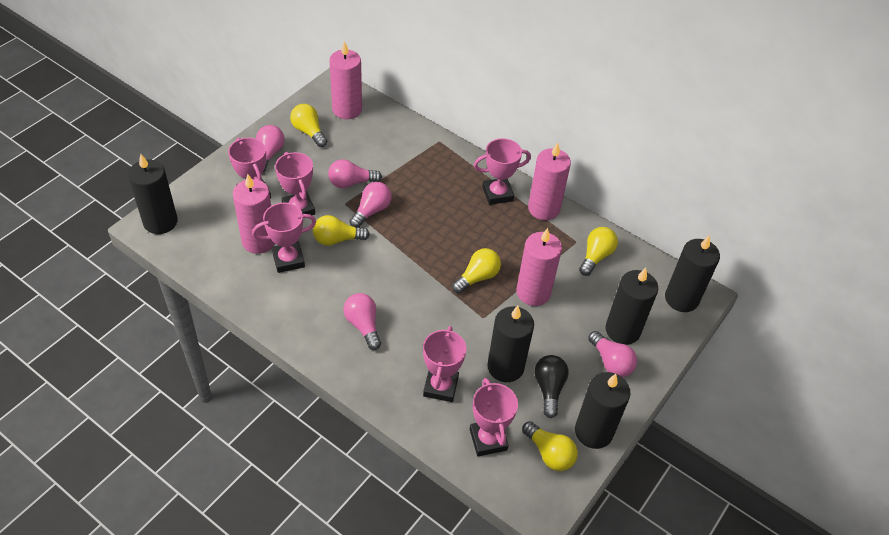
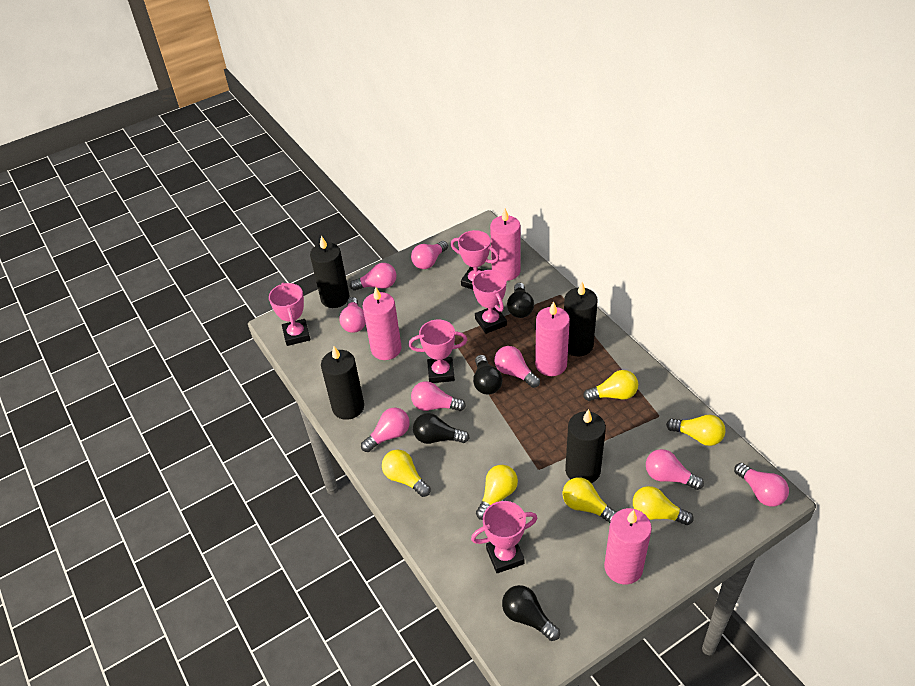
black candle: [128,154,178,234] [487,306,534,382] [575,372,630,449] [605,268,658,345] [665,235,720,312] = 5 -> [310,236,349,308] [321,346,364,420] [564,282,598,356] [565,409,606,483] = 4
black light bulb: [534,355,569,418] = 1 -> [413,413,469,444] [473,355,503,395] [502,585,560,641] [507,283,534,318] = 4
pink light bulb: [256,125,285,173] [328,159,382,188] [344,293,381,350] [349,182,392,227] [588,331,637,377] = 5 -> [339,297,366,333] [350,263,396,291] [361,407,410,452] [411,241,448,269] [411,381,466,411] [494,346,540,388] [646,449,704,490] [734,463,789,507] = 8
pink trophy: [228,138,271,199] [252,203,316,273] [275,152,315,215] [423,326,466,402] [470,378,518,456] [474,138,531,205] = 6 -> [269,283,310,346] [409,320,467,383] [450,230,499,289] [471,501,537,573] [472,270,507,334] = 5
yellow light bulb: [290,104,327,147] [313,215,370,246] [452,248,501,294] [522,421,578,471] [579,227,618,276] = 5 -> [382,450,431,497] [476,465,518,520] [562,477,617,523] [583,370,638,401] [633,486,694,525] [666,415,726,446] = 6

